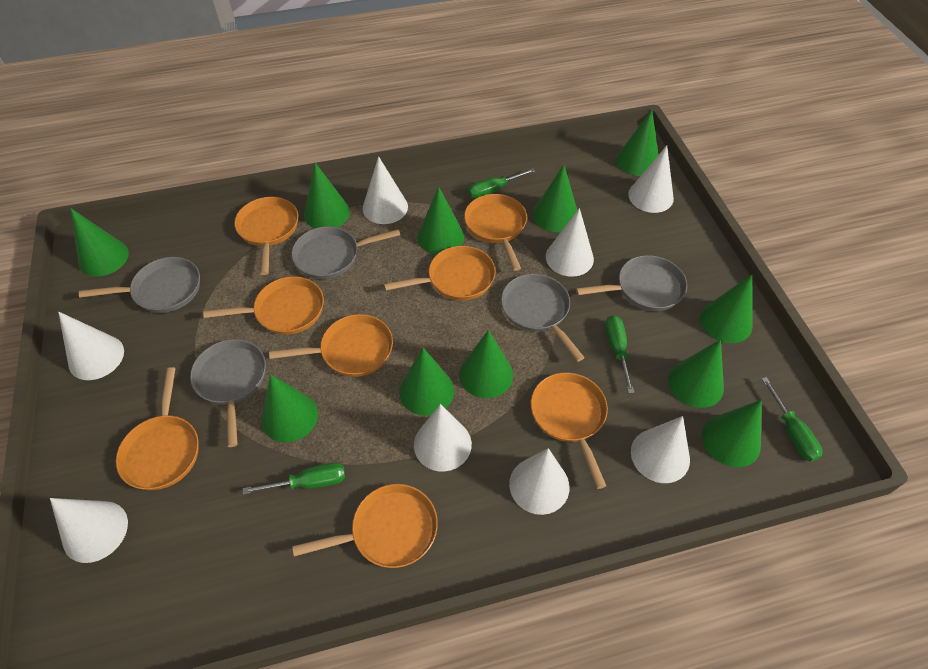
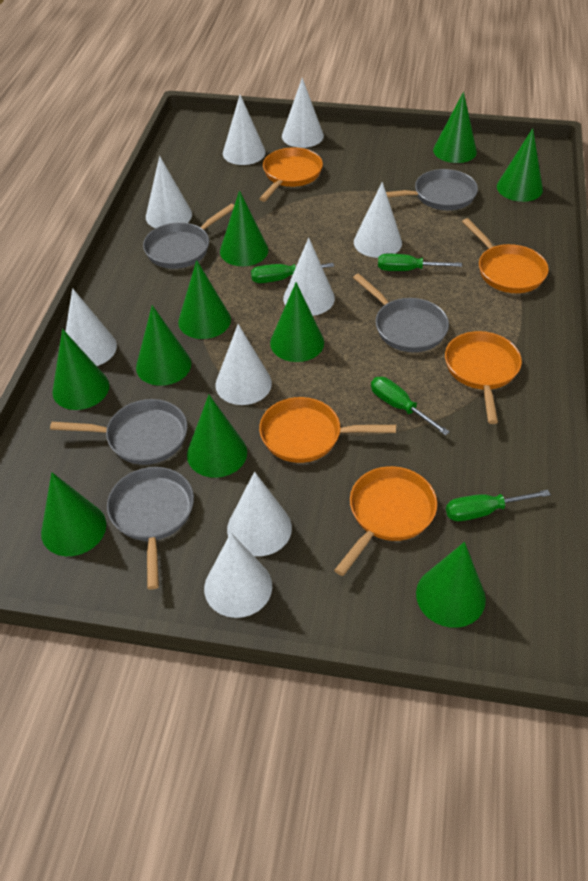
green cone: [70,208,129,277] [261,374,318,443] [304,163,350,228] [399,348,454,416] [417,187,464,255] [459,330,513,398] [533,165,577,232] [616,110,658,176] [668,339,724,408] [700,275,752,343] [702,400,762,467] = 11 -> [41,472,106,556] [52,329,109,410] [136,305,191,386] [178,260,231,339] [187,395,247,478] [220,190,268,266] [270,282,324,362] [416,542,486,628] [433,92,477,163] [497,128,543,202] = 10
orange pan: [116,367,199,490] [203,276,324,335] [234,197,298,275] [269,314,393,377] [292,484,438,568] [384,246,496,301] [464,194,527,271] [531,373,608,489] = 8 -> [259,147,323,202] [259,397,396,463] [334,466,437,576] [445,331,522,424] [462,218,549,293] = 5
white cone: [50,498,128,563] [58,312,124,380] [363,156,408,224] [414,404,472,472] [509,448,569,515] [546,208,594,277] [628,145,674,213] [631,416,690,483] = 8 -> [65,288,117,366] [146,156,192,228] [204,533,272,618] [215,324,272,405] [223,95,266,165] [227,472,292,556] [282,78,324,148] [283,238,335,316] [354,182,402,258] = 9

